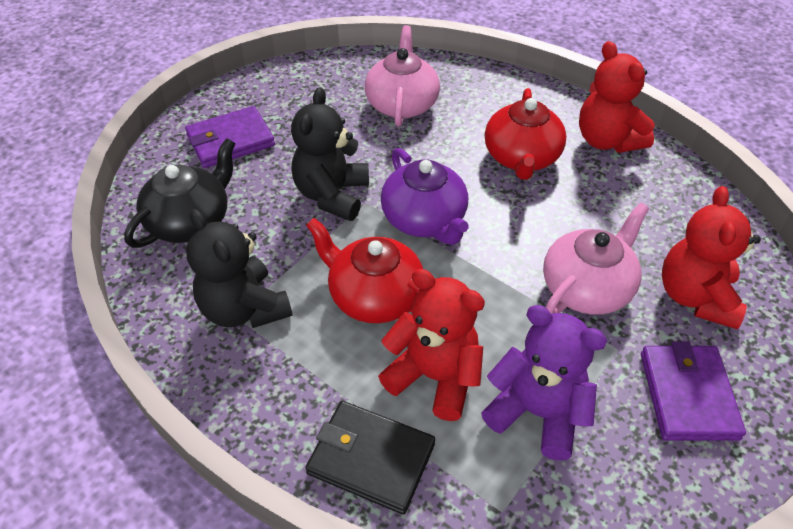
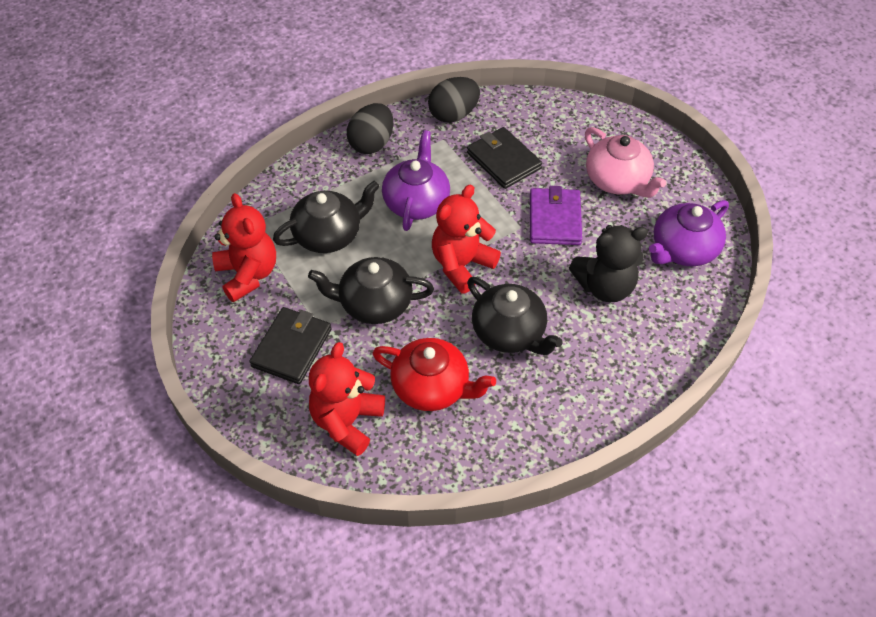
black egg: none = 0 -> [347,103,393,154] [428,77,480,122] = 2
black teapot: [124,138,236,248] = 1 -> [273,181,380,253] [308,257,434,324] [467,277,563,355] = 3
black teddy bear: [186,209,292,328] [291,87,369,221] = 2 -> [569,225,648,302] = 1
black wallet: [305,401,435,515] = 1 -> [250,307,332,384] [467,127,542,189] = 2
pink teapot: [365,25,440,127] [543,203,649,314] = 2 -> [585,127,666,198] = 1
purple teapot: [381,148,469,245] = 1 -> [382,130,450,231] [649,200,729,266] = 2
purple teddy bear: [481,305,607,461] = 1 -> none = 0
purple wallet: [185,106,275,168] [641,341,746,441] = 2 -> [530,186,582,245] = 1
red teapot: [306,218,423,323] [485,88,567,180] = 2 -> [372,338,496,411] = 1

